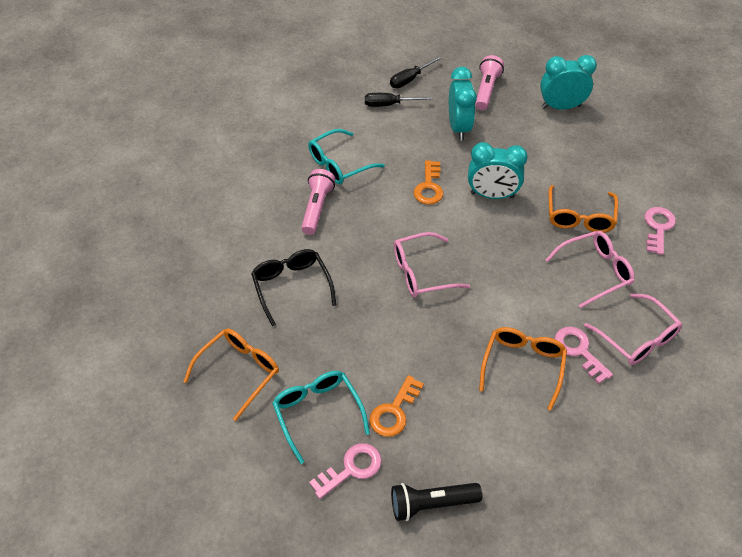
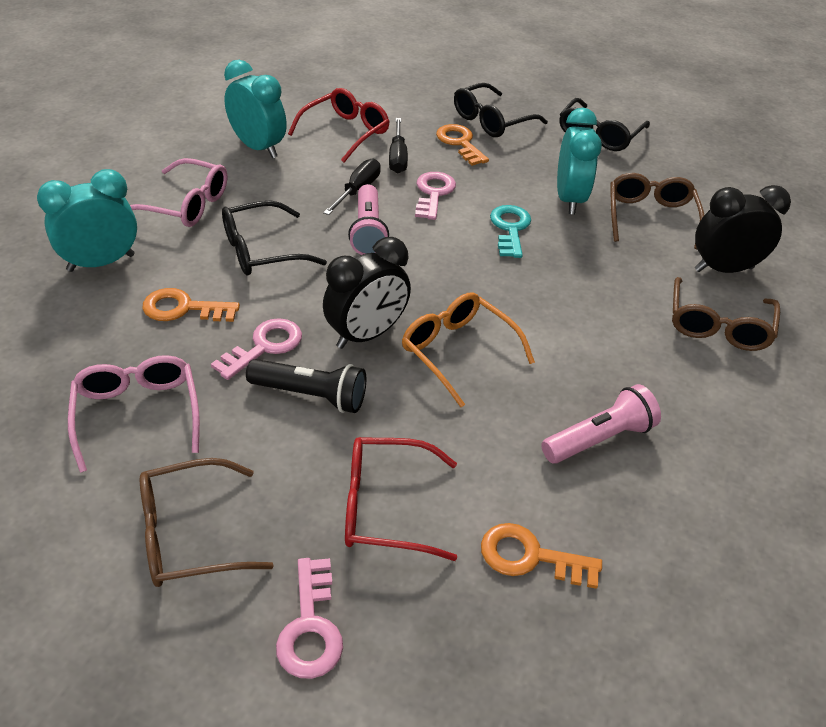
black clock: none = 0 -> [323,237,411,349] [695,185,791,273] = 2
black glasses: [251,249,336,326] = 1 -> [222,201,327,275] [454,83,548,137] [560,98,650,151] = 3
brown glasses: none = 0 -> [140,458,274,587] [610,173,704,249] [672,277,780,351] = 3
orange glasses: [183,329,279,421] [479,327,567,410] [549,185,618,233] = 3 -> [402,292,535,407] = 1
orange key: [370,375,424,437] [414,160,443,205] = 2 -> [142,288,240,322] [436,124,489,166] [481,523,602,589] = 3
pink glasses: [394,232,470,297] [546,231,635,308] [584,293,682,365] = 3 -> [68,355,200,473] [130,158,228,227] = 2
red glasses: none = 0 -> [288,88,390,163] [345,437,457,561] = 2
turquoise glasses: [272,371,370,464] [308,129,385,184] = 2 -> none = 0
turquoise key: none = 0 -> [490,205,531,258] = 1

